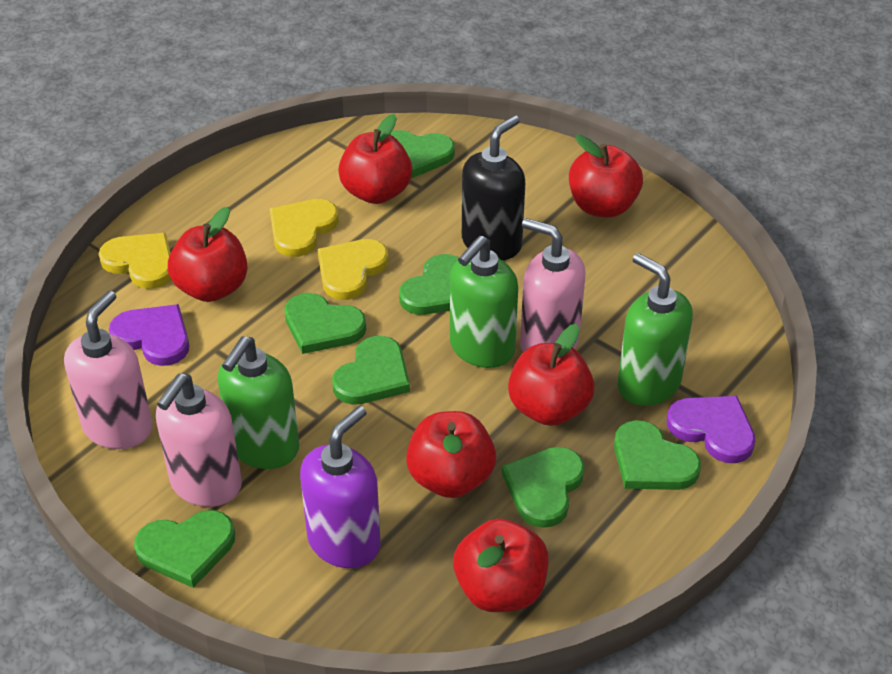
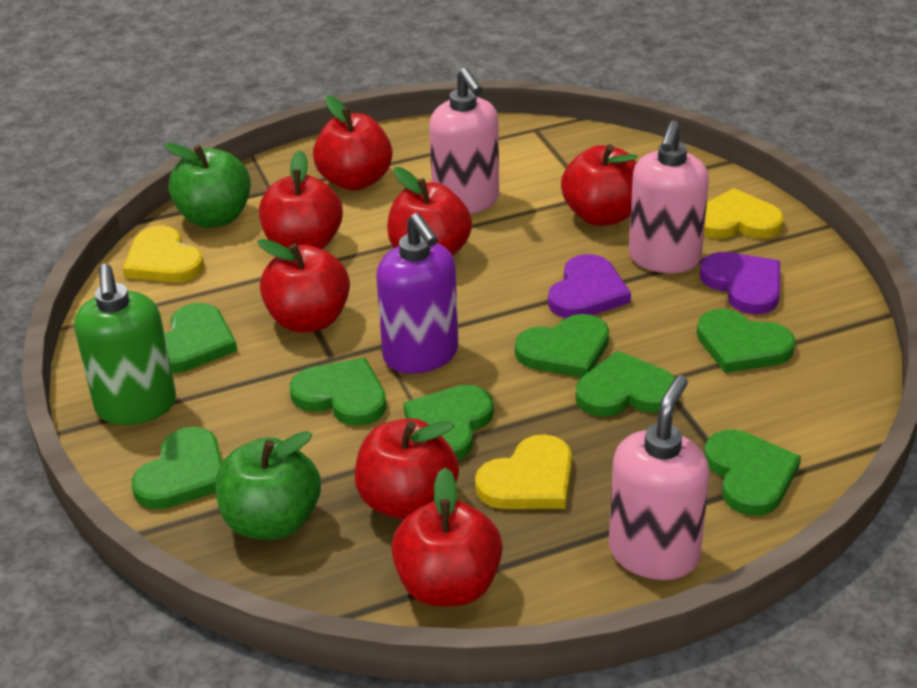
black soap dispenser: [462,115,525,260] = 1 -> none = 0
green apple: none = 0 -> [164,143,251,228] [216,431,321,540] = 2
green heart: [134,510,235,588] [284,293,366,354] [332,336,410,405] [390,130,455,179] [399,254,459,315] [502,447,585,528] [614,420,701,490] = 7 -> [132,427,222,509] [164,303,237,373] [290,358,387,426] [403,385,494,460] [515,314,609,377] [576,351,675,417] [697,309,796,373] [704,430,801,516] = 8
green soap dispenser: [218,336,299,469] [450,236,518,368] [617,253,693,406] = 3 -> [74,264,176,425] = 1
red apple: [168,207,248,302] [338,114,412,204] [406,411,496,498] [453,519,549,612] [508,324,595,426] [569,135,643,218] = 6 -> [257,239,350,332] [259,150,343,250] [313,95,392,191] [355,418,459,520] [387,167,472,256] [391,468,503,606] [561,144,638,226] = 7

